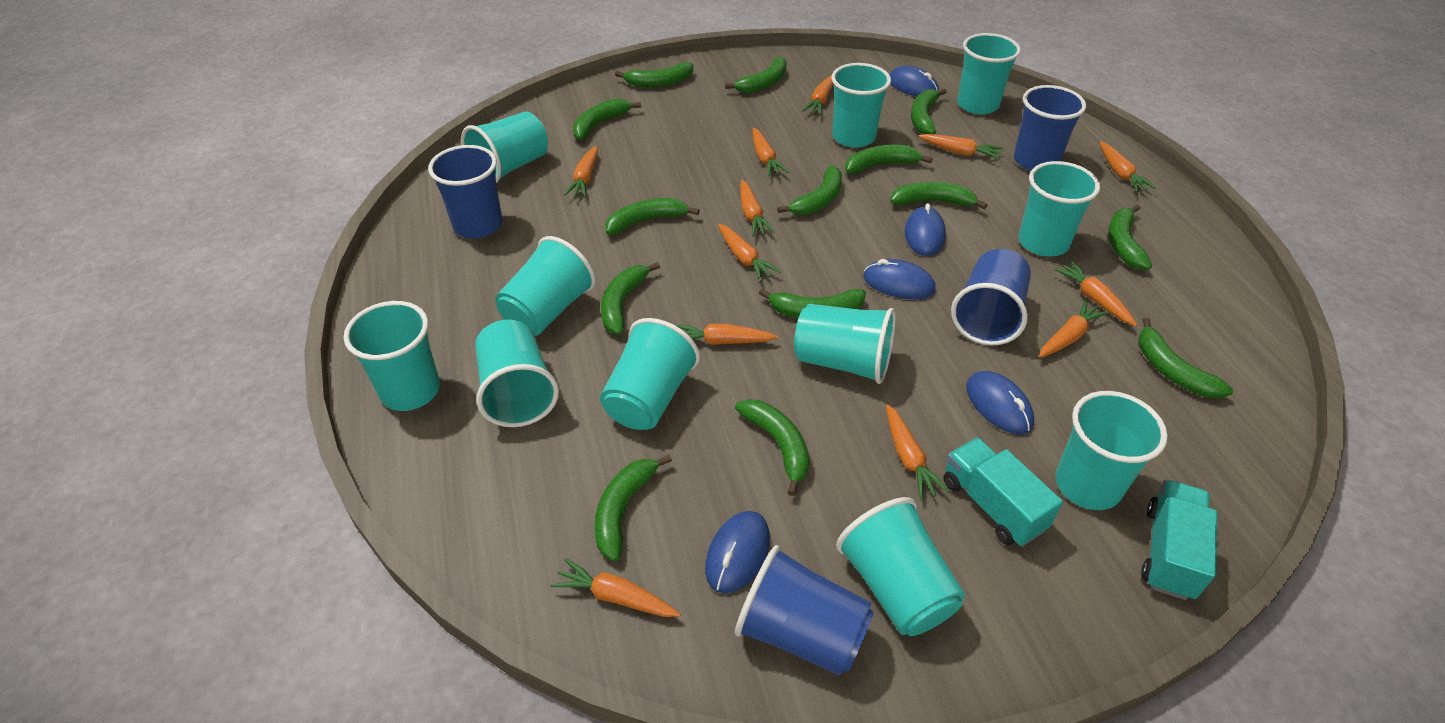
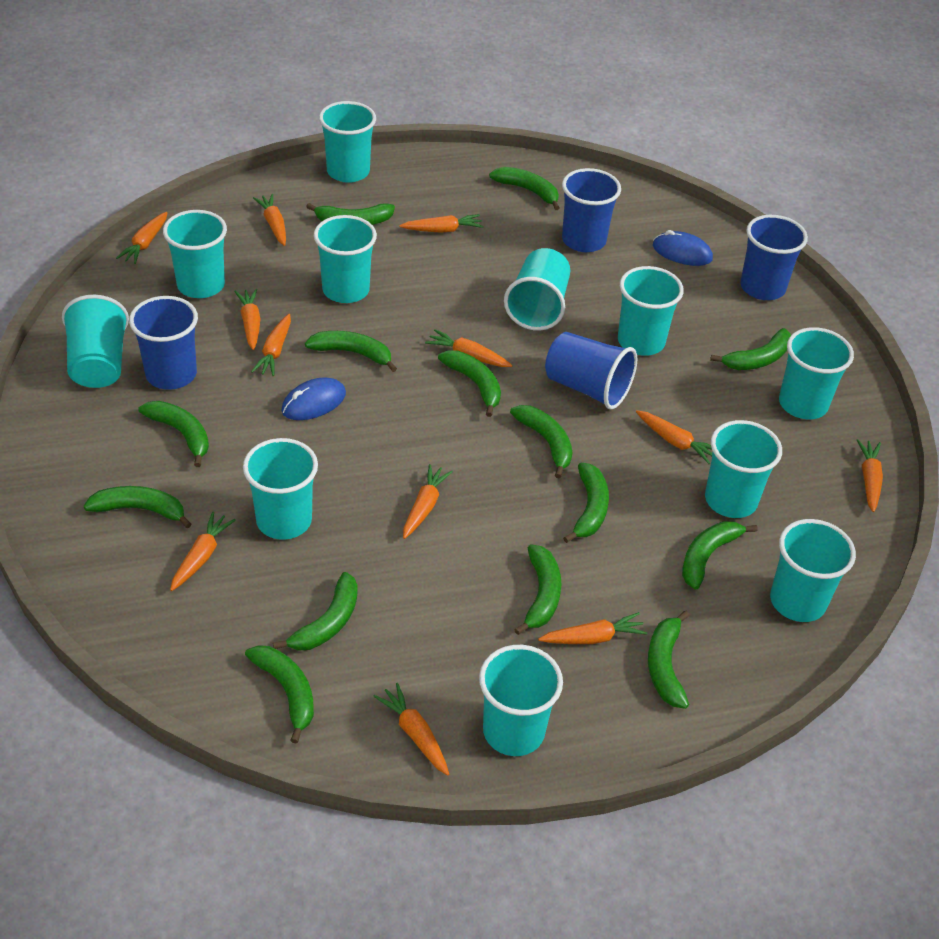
blue mouse: [705,511,770,593] [864,259,936,300] [889,66,939,97] [905,204,946,256] [966,371,1034,434] = 5 -> [282,377,346,420] [653,230,713,266] = 2
turquoise truck: [943,437,1063,547] [1141,480,1217,600] = 2 -> none = 0

